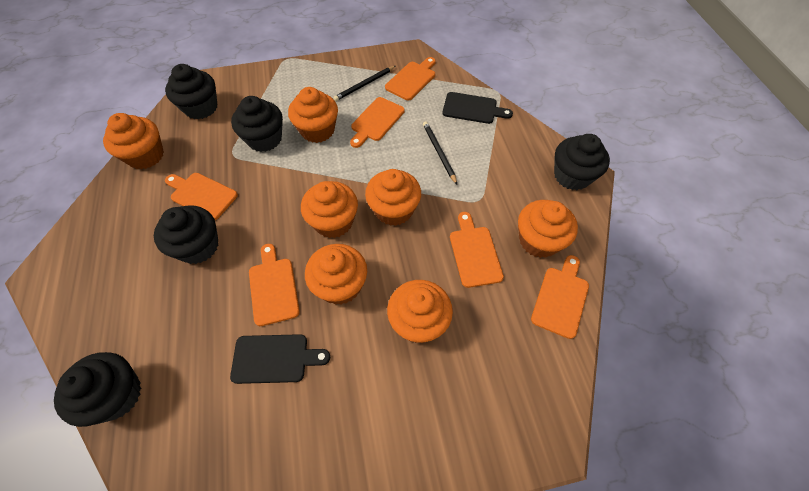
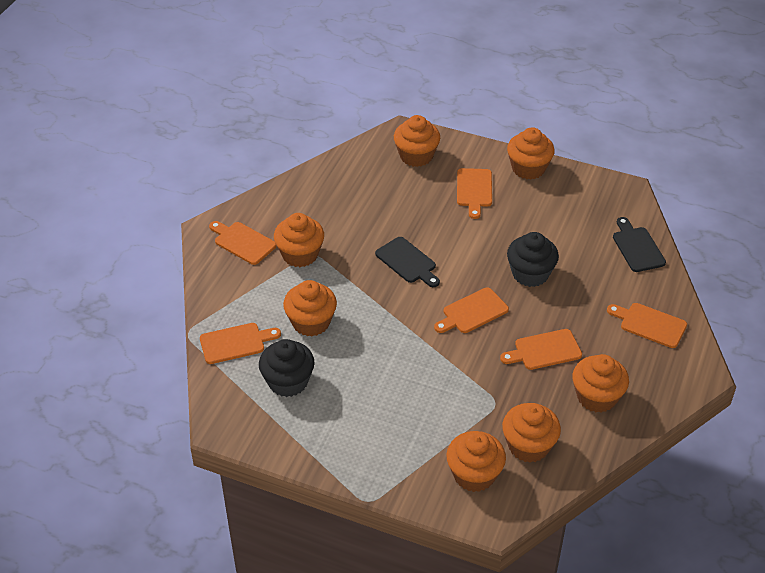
black cupcake: [54,352,141,427] [154,205,218,264] [165,64,217,119] [231,96,283,152] [554,134,610,190] = 5 -> [259,339,315,397] [507,232,559,287] = 2
black pencil: [333,66,396,101] [423,121,457,184] = 2 -> none = 0

